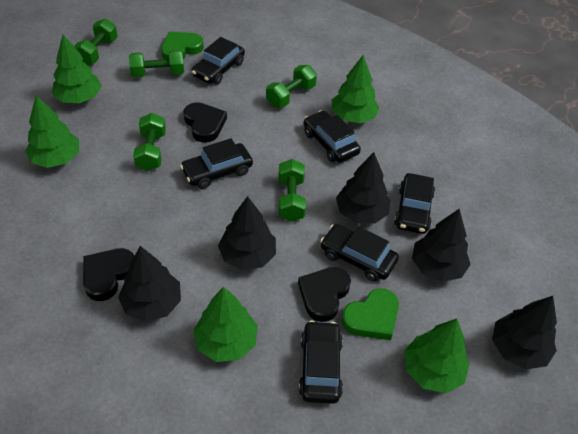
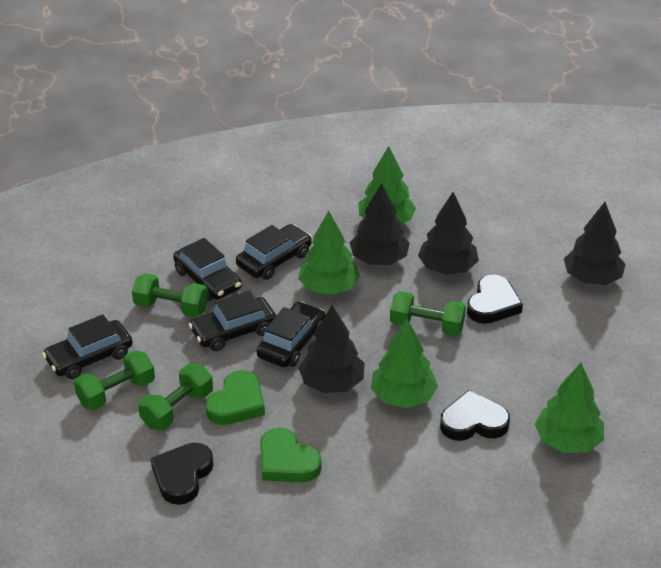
black car: [180,138,253,189] [192,37,245,84] [299,320,343,404] [303,110,361,163] [320,224,399,281] [394,173,435,234] = 6 -> [42,314,133,379] [173,238,242,301] [189,291,276,351] [236,224,312,280] [257,301,325,367] = 5
black tree: [118,246,181,322] [218,196,276,270] [336,152,390,224] [412,209,471,282] [492,296,557,369] = 5 -> [298,305,365,393] [350,183,410,265] [418,192,479,275] [564,202,626,285] = 4
green dumbbell: [74,19,118,65] [129,50,184,78] [133,113,166,171] [266,65,317,108] [279,159,306,222] = 5 -> [74,350,155,410] [132,273,208,317] [138,364,213,430] [390,291,466,336] = 4
green tree: [25,95,79,168] [52,35,102,103] [193,287,258,362] [332,55,379,123] [404,318,470,393] = 5 -> [298,211,360,295] [358,146,416,224] [371,319,438,408] [535,363,604,453] = 4

